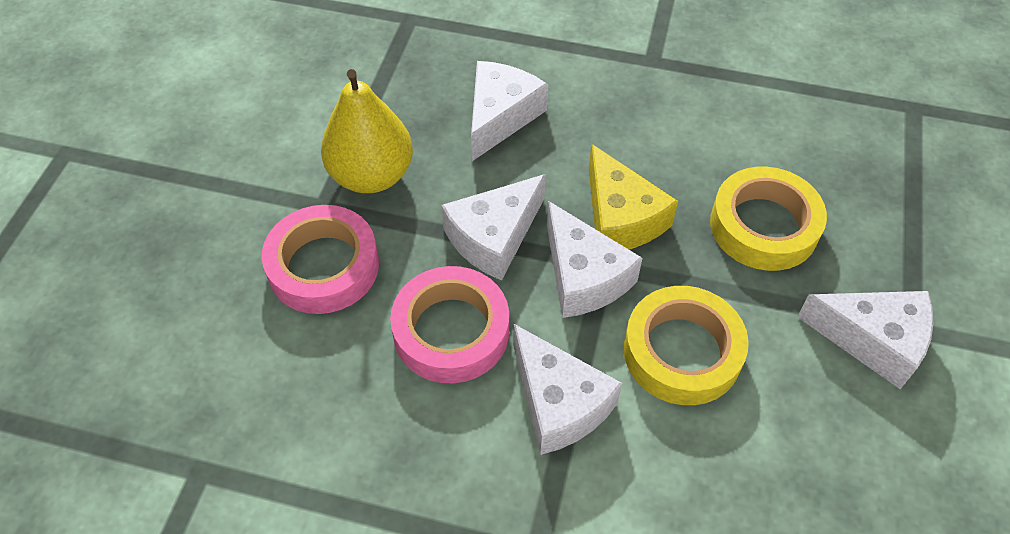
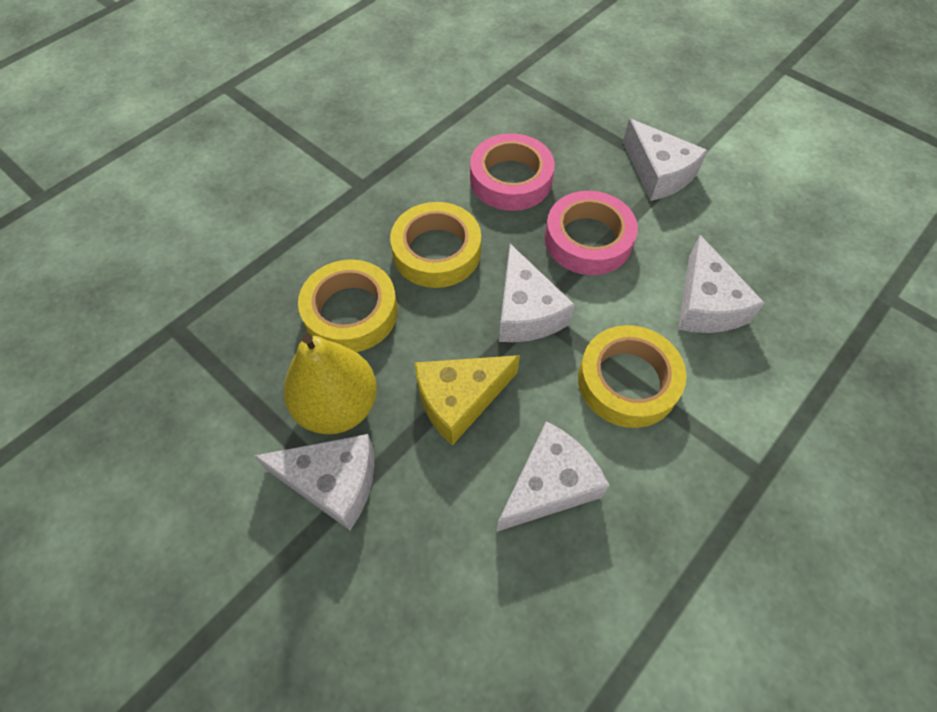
yellow tape: [624,286,749,405] [710,167,827,271] = 2 -> [298,259,398,352] [390,202,481,288] [578,325,687,428] = 3

